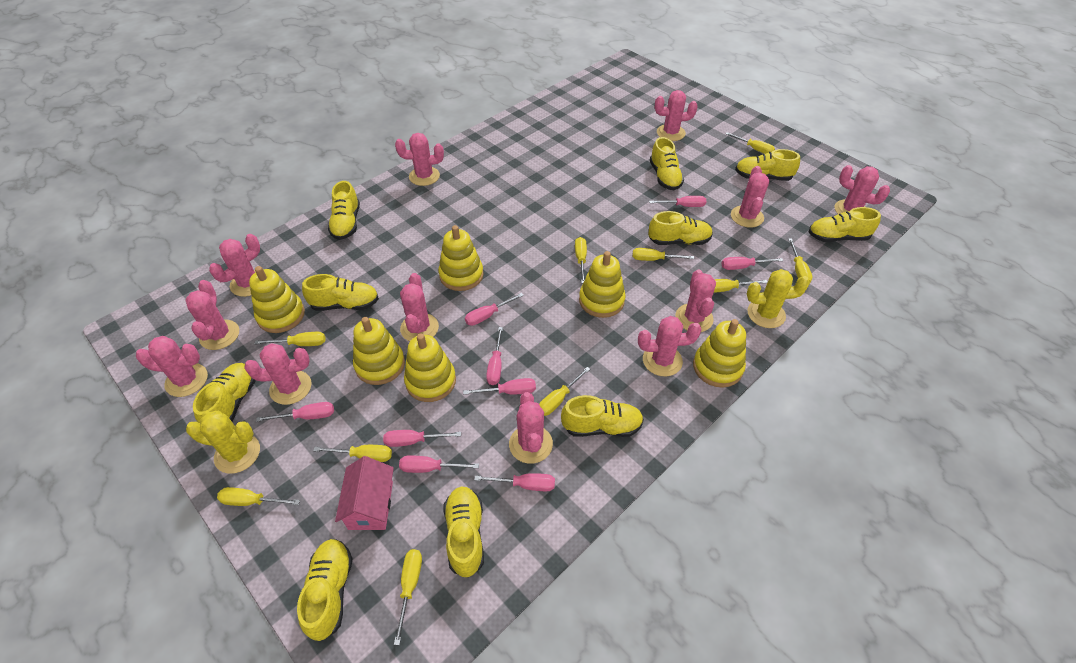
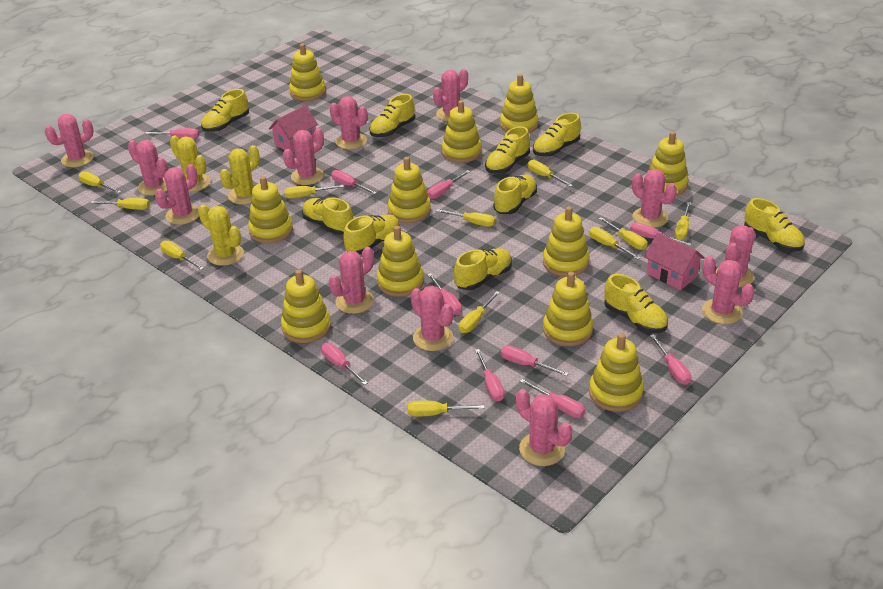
pink house: [335,456,394,530] = 1 -> [269,105,318,152] [644,232,705,290] = 2
pink screwdriver: [256,402,334,422] [383,430,461,447] [399,455,479,473] [463,378,536,395] [465,293,524,326] [474,473,555,491] [486,327,503,385] [649,196,706,207] [722,257,783,270] = 9 -> [145,128,199,139] [321,343,368,385] [331,170,377,194] [427,170,470,199] [427,273,462,315] [475,349,505,401] [501,345,569,376] [520,379,585,418] [630,222,692,246] [650,334,691,385] = 10
yellow cactus: [186,411,260,474] [747,269,810,328] = 2 -> [170,135,211,192] [198,204,244,266] [220,145,260,205] = 3
yellow screwdriver: [217,487,300,506] [255,332,325,346] [313,445,392,462] [394,549,422,645] [539,367,590,416] [575,237,587,283] [632,248,694,261] [714,279,768,293] [726,132,775,154] [788,238,813,282] = 10 -> [79,171,121,193] [91,198,150,210] [160,241,204,270] [285,185,344,198] [408,401,484,416] [437,209,495,227] [459,291,500,333] [528,160,573,187] [589,227,640,260] [599,217,647,250] [675,202,691,240] = 11
yellow stacking toy: [249,266,305,333] [353,317,405,385] [404,334,456,402] [438,225,484,291] [579,251,626,318] [693,319,746,388] = 6 -> [248,176,293,243] [281,269,331,343] [289,44,326,101] [377,226,424,297] [388,157,431,223] [442,100,482,163] [500,74,539,133] [543,206,590,277] [543,272,593,346] [589,333,644,412] [649,131,689,196] = 11

